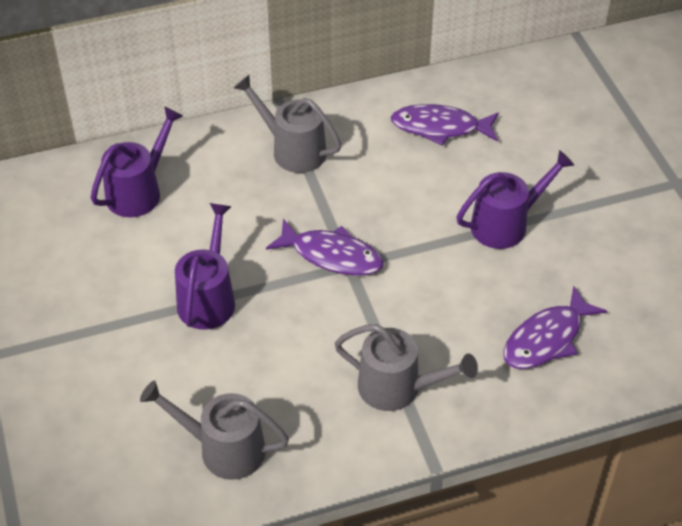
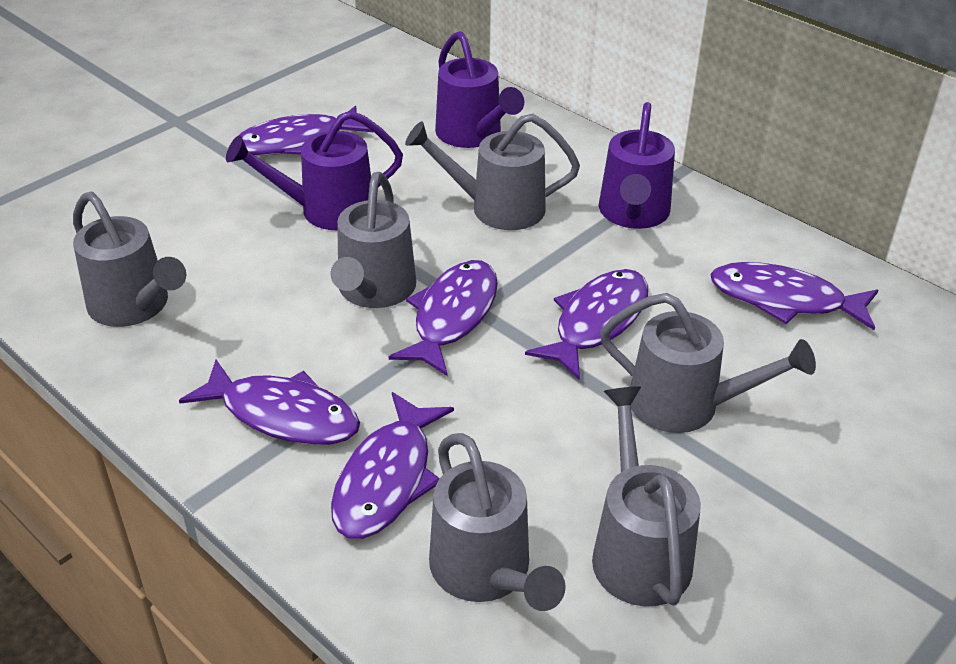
grey watering can: [140,381,289,480] [234,75,341,173] [334,324,478,411] = 3 -> [73,192,186,327] [331,172,416,308] [405,114,580,230] [429,433,566,611] [592,386,701,606] [600,293,816,433] = 6
purple fish: [266,219,383,276] [391,104,499,146] [503,286,607,369] = 3 -> [179,360,360,445] [238,106,373,155] [331,392,454,539] [389,260,498,376] [525,269,648,380] [710,262,878,330] = 6

